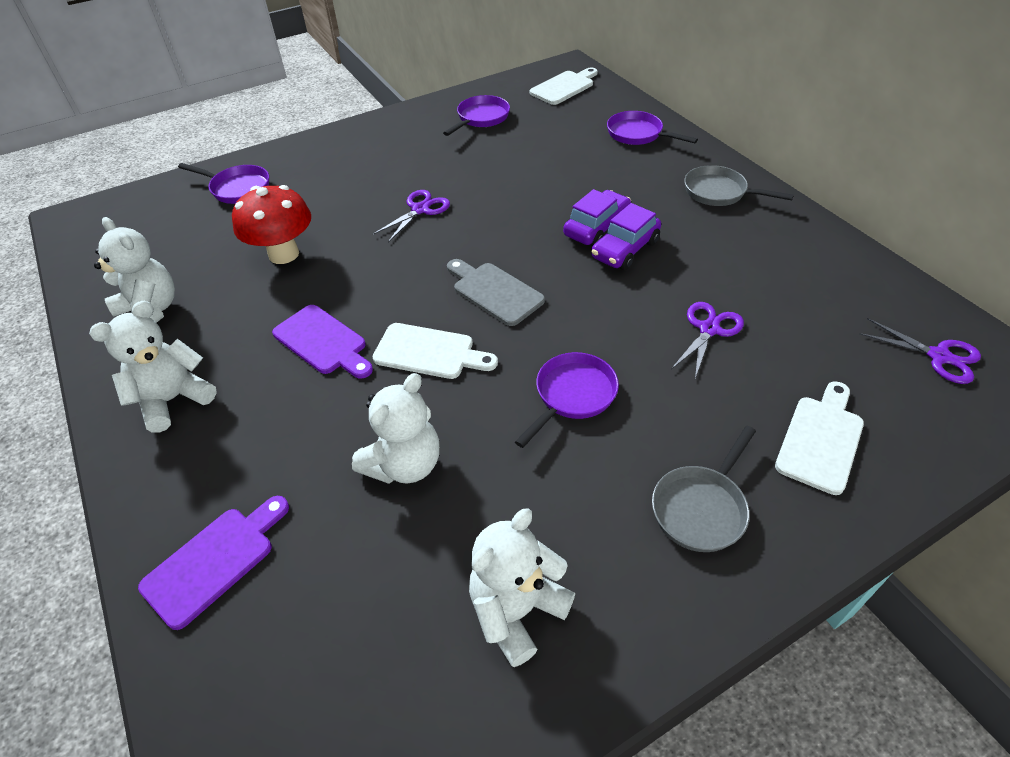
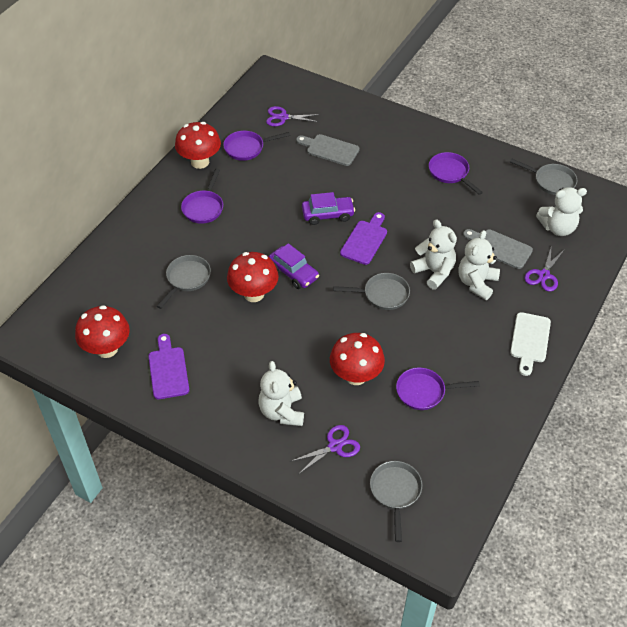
grey cutting board: [447,259,545,326] = 1 -> [296,134,360,166] [463,229,533,269] = 2
grey pan: [652,426,756,552] [684,165,794,206] = 2 -> [157,255,211,309] [333,273,410,310] [370,461,422,542] [510,158,577,195] = 4
red mushroom: [232,185,311,264] = 1 -> [75,305,130,358] [175,122,221,169] [227,252,279,302] [330,333,385,385] = 4
white cutting board: [372,323,498,379] [530,67,598,105] [775,381,864,495] = 3 -> [510,312,551,376] = 1

